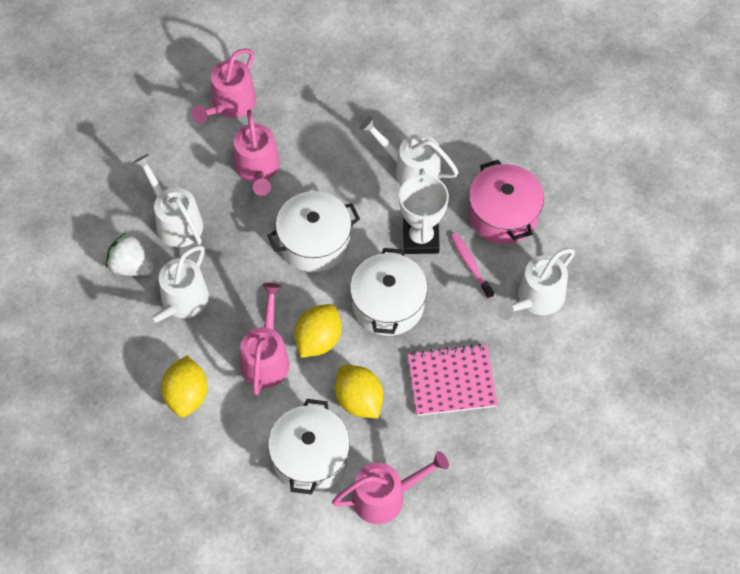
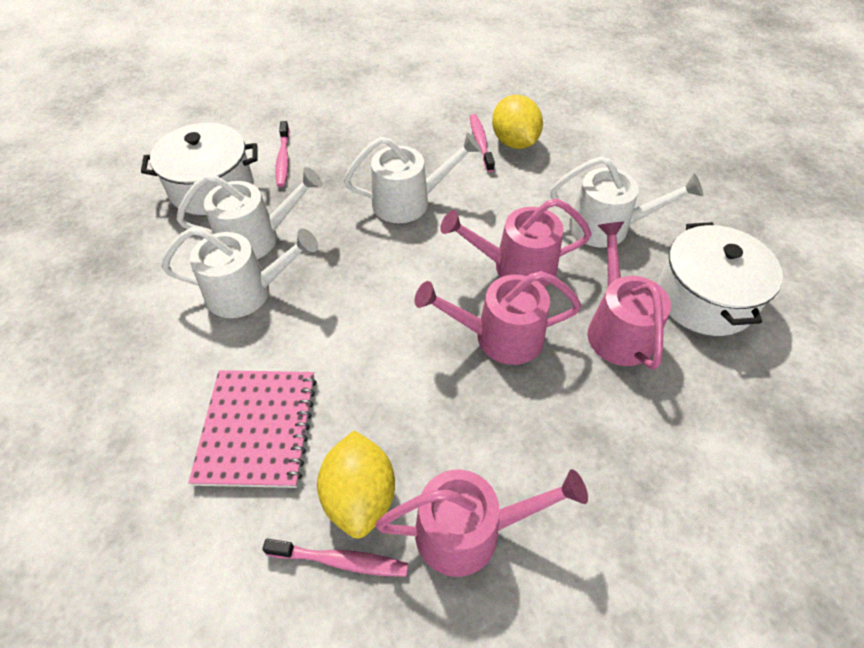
pink pot: [469,160,544,244] = 1 -> none = 0
pink toothbrush: [451,233,494,299] = 1 -> [262,539,408,577] [275,121,290,187] [470,114,495,172] = 3
white pot: [267,191,360,272] [268,399,350,495] [350,248,428,336] = 3 -> [141,123,258,215] [657,222,783,336] = 2
white strawberry: [106,233,154,276] = 1 -> none = 0
white trophy: [399,168,449,254] = 1 -> none = 0
yellow lemon: [161,356,207,417] [294,304,342,358] [335,365,383,418] = 3 -> [317,431,395,538] [492,95,543,149] = 2

